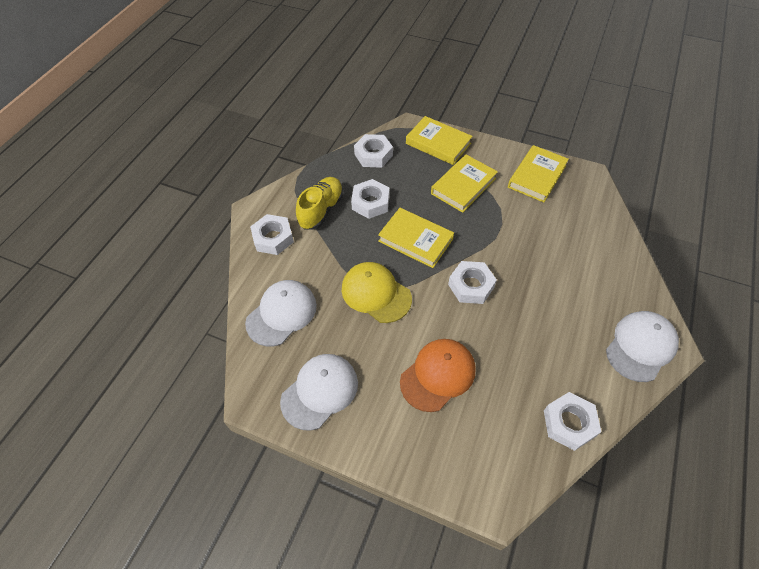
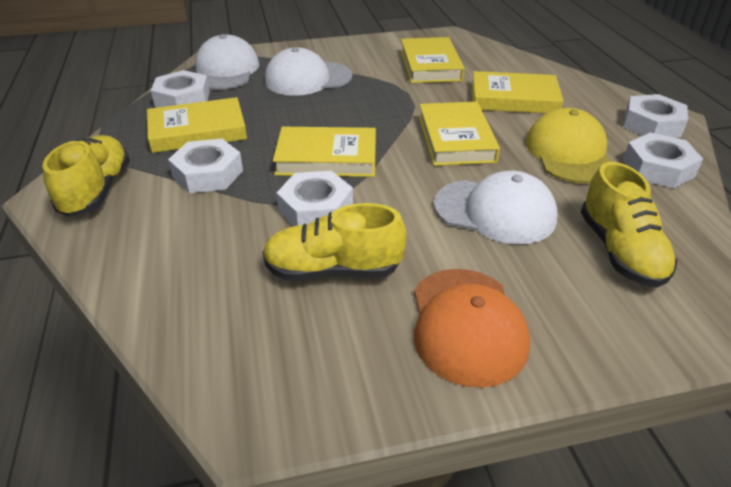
yellow book: [378,208,454,268] [406,116,473,165] [431,155,498,213] [508,145,569,203] = 4 -> [147,97,247,153] [273,127,376,177] [401,37,464,83] [419,102,500,166] [472,71,564,113] = 5
yellow shoe: [296,177,344,230] = 1 -> [43,135,130,217] [263,203,407,281] [580,162,677,287] = 3

